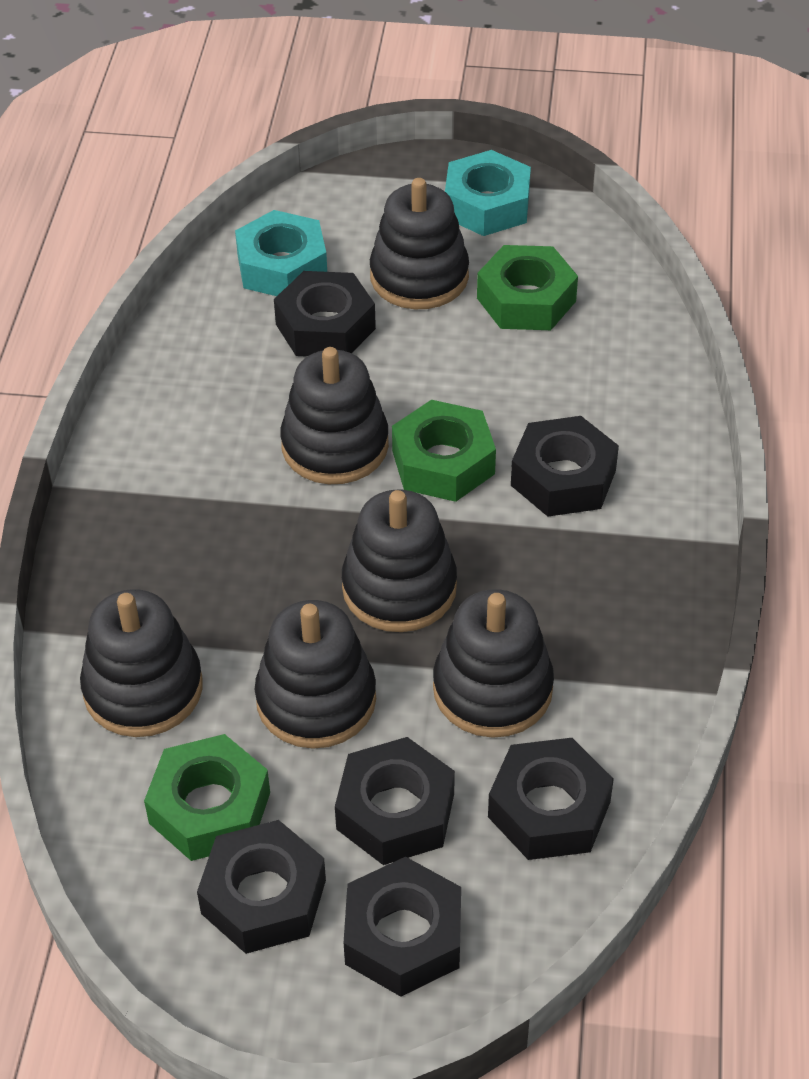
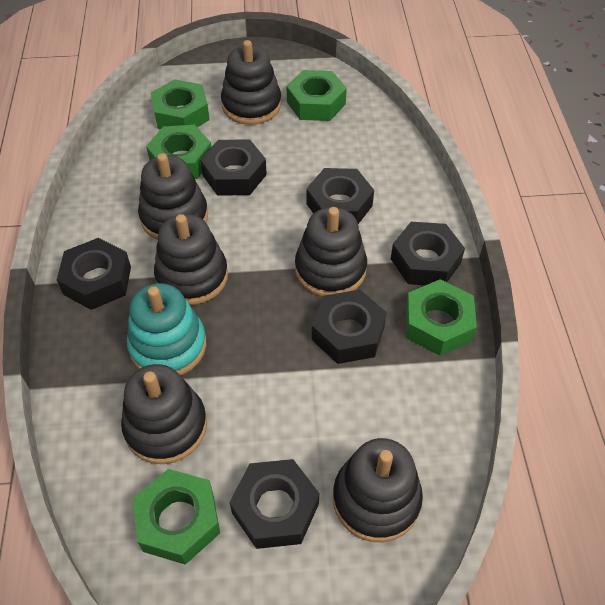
green nut: [144,734,270,861] [392,400,496,502] [477,245,578,330] = 3 -> [132,469,220,565] [146,125,211,179] [151,79,210,129] [287,70,347,121] [405,279,477,356] = 5
turquoise nut: [235,210,327,296] [445,150,531,236] = 2 -> none = 0
turquoise stacking toy: none = 0 -> [127,283,206,376] = 1

